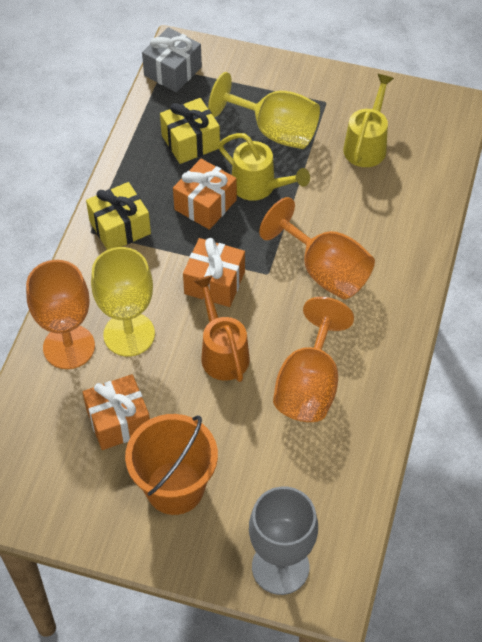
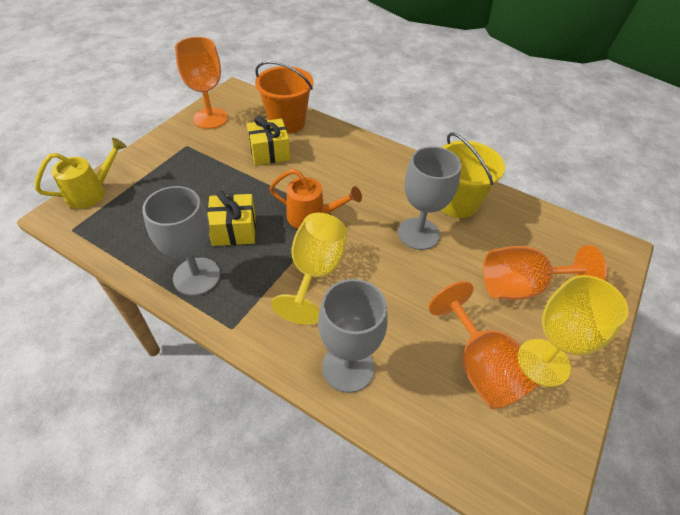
grey gift: [142,27,202,92] = 1 -> none = 0
grey goblet: [249,486,318,595] = 1 -> [142,186,220,296] [318,279,388,393] [398,146,461,250] = 3
orange gift: [83,374,150,450] [173,159,237,230] [183,238,245,307] = 3 -> none = 0
yellow bucket: none = 0 -> [442,132,505,218] = 1
yellow watering can: [218,133,310,201] [343,74,394,167] = 2 -> [35,138,127,209] = 1

